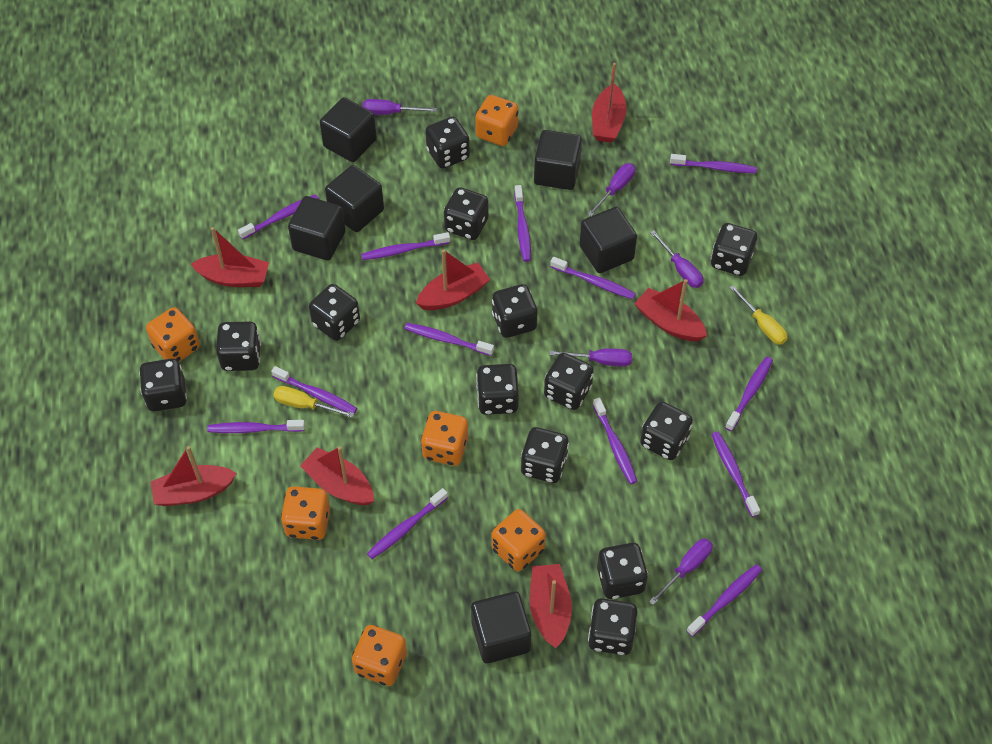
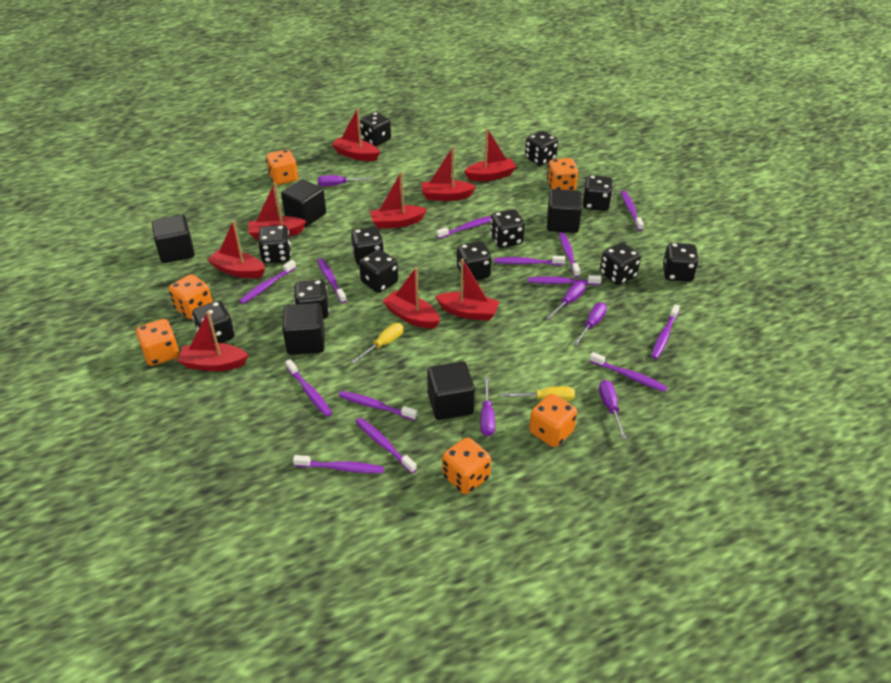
black cube: [288,196,345,261] [320,97,377,162] [325,165,384,232] [471,591,531,664] [534,130,582,190] [579,207,637,273] = 6 -> [152,215,195,263] [281,179,326,227] [282,303,325,355] [427,362,475,420] [547,189,582,233] = 5
black dice: [139,358,187,412] [216,322,261,371] [309,284,360,341] [425,117,470,169] [444,187,489,240] [476,364,519,415] [492,284,538,338] [521,427,569,483] [544,353,594,410] [588,598,637,655] [597,543,648,599] [640,402,693,460] [711,223,757,276] = 13 -> [192,301,235,343] [258,225,291,263] [294,280,329,319] [351,227,384,265] [359,249,398,293] [360,112,391,146] [457,241,492,280] [490,209,525,248] [525,131,558,166] [583,175,613,211] [600,243,641,285] [663,243,699,282] = 12
red boat: [150,446,237,506] [191,227,269,287] [300,446,374,505] [416,249,490,310] [530,564,572,648] [592,63,626,143] [634,279,707,341] = 7 -> [178,311,248,371] [208,221,265,278] [248,183,306,240] [331,108,380,161] [370,171,427,229] [383,267,440,329] [422,147,476,201] [435,259,500,321] [464,128,516,181] = 9

